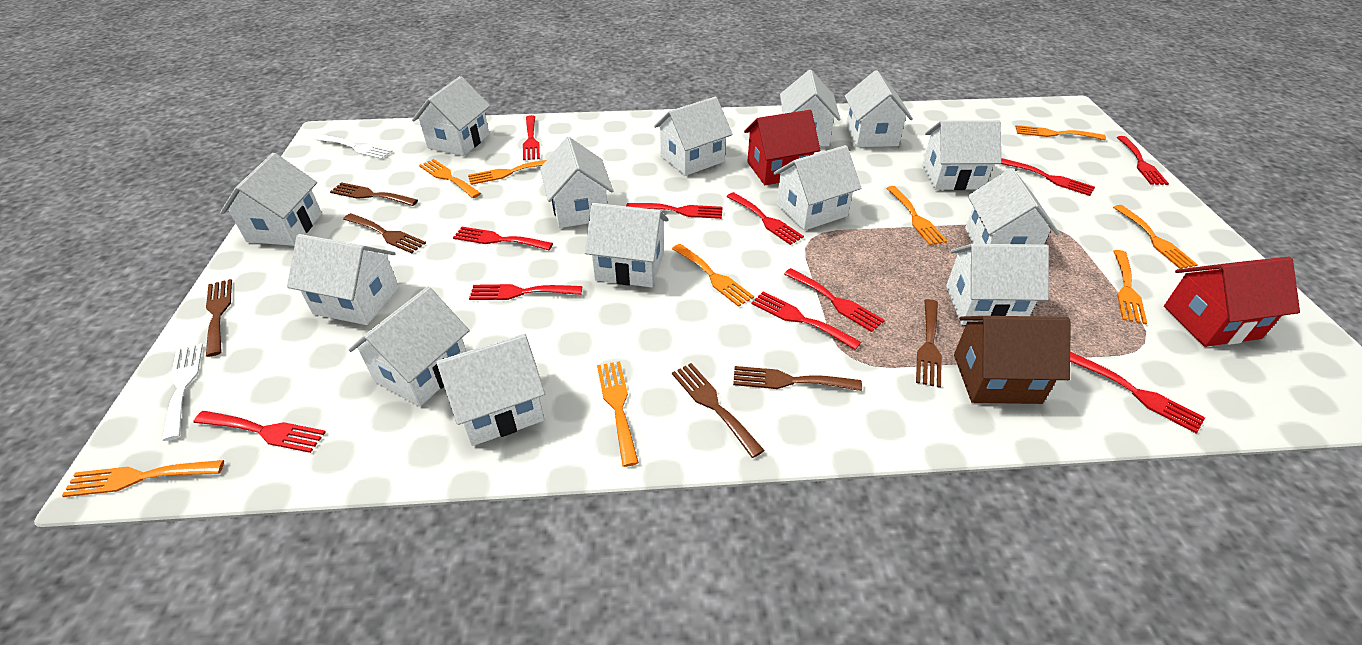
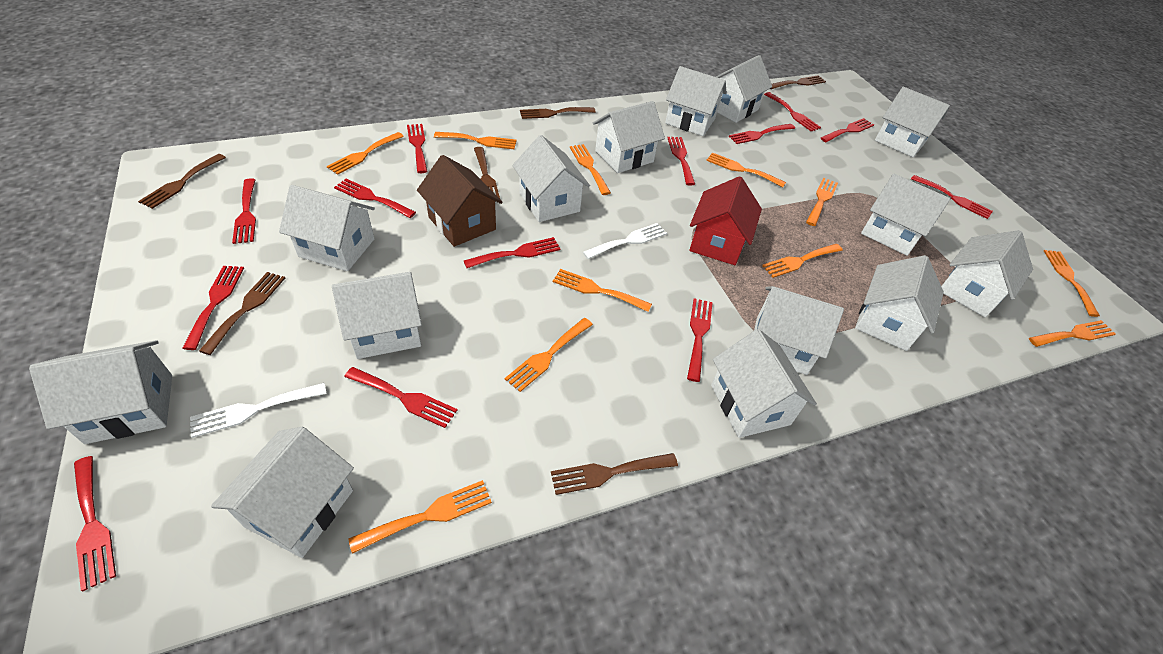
orange fork: [62,460,224,497] [419,159,481,198] [468,160,546,185] [597,361,639,467] [672,244,754,307] [886,186,947,245] [1015,125,1106,140] [1113,205,1198,269] [1114,250,1147,324] = 9 -> [327,132,404,175] [348,480,492,554] [434,132,517,149] [505,318,593,392] [553,269,652,312] [570,144,611,195] [706,152,786,187] [762,244,843,278] [806,178,838,226] [1029,320,1116,347] [1044,250,1100,317] = 11
red fork: [193,411,326,453] [453,227,553,250] [469,284,582,300] [523,115,540,160] [626,203,723,219] [726,192,804,245] [751,291,861,350] [784,268,885,332] [1001,158,1095,196] [1070,352,1205,434] [1117,136,1169,185] = 11 -> [74,456,116,592] [182,266,244,350] [232,178,256,244] [334,179,416,218] [344,367,457,428] [407,124,428,173] [464,237,561,268] [667,137,695,185] [687,298,713,382] [729,124,795,144] [764,92,821,131] [821,118,874,142] [911,175,993,219] = 13
red house: [744,110,821,185] [1164,257,1300,347] = 2 -> [689,176,762,265] = 1

